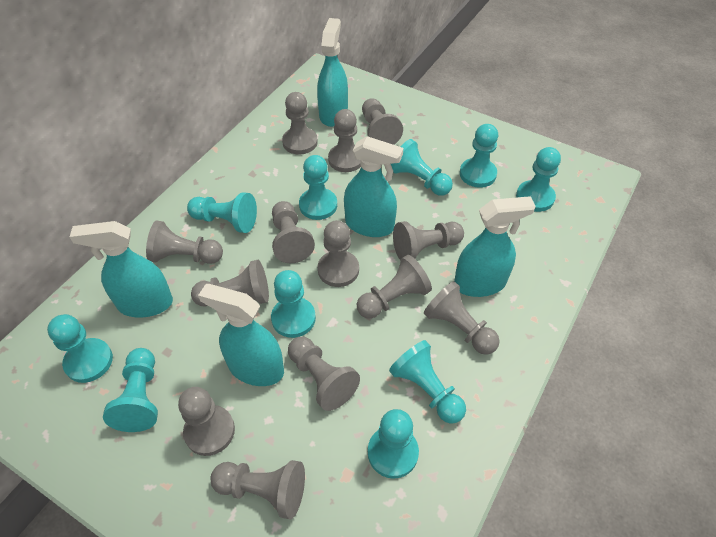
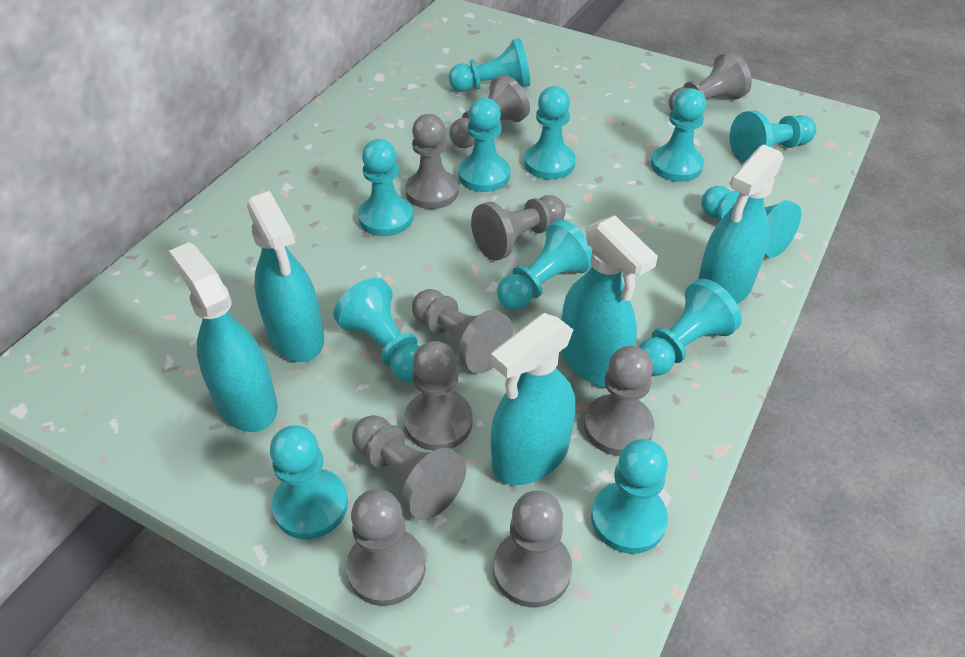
grey pawn: [146,220,223,264] [178,387,235,456] [191,260,269,306] [210,460,305,519] [272,201,315,263] [282,92,318,155] [288,337,360,411] [318,220,359,287] [328,109,361,172] [357,255,432,319] [362,98,403,145] [393,221,464,260] [424,281,500,355] = 13 -> [346,489,426,606] [352,415,466,520] [404,341,473,451] [406,114,459,209] [412,289,513,374] [449,74,530,148] [471,195,566,261] [494,491,572,607] [584,346,654,456] [669,51,752,111] = 10
turquoise pawn: [47,314,113,383] [103,348,158,432] [187,192,257,233] [271,270,316,338] [299,155,337,220] [368,409,419,478] [389,340,466,424] [391,139,453,196] [460,124,498,188] [516,147,561,212] = 10 -> [270,425,348,539] [333,278,420,382] [358,139,413,236] [449,38,530,92] [458,98,510,192] [497,219,592,310] [524,86,576,179] [591,439,668,554] [639,278,742,376] [651,88,706,182] [701,186,801,258] [729,111,816,163] = 12

